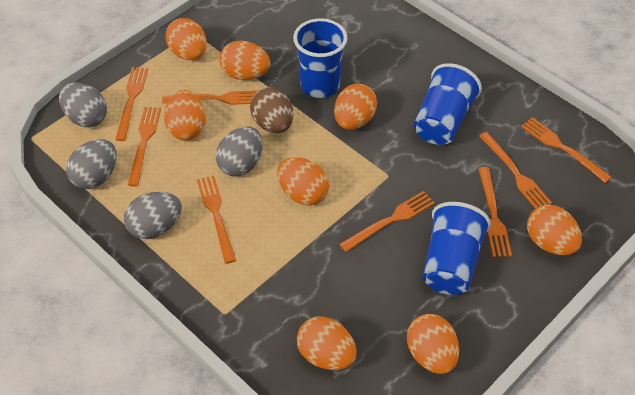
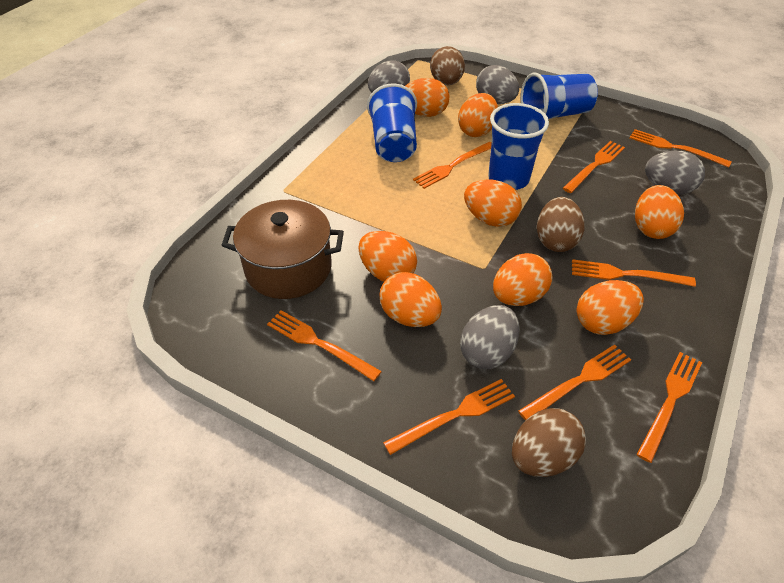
brown egg: [250,87,293,133] = 1 -> [430,46,465,85] [512,408,586,477] [537,197,585,252] = 3
brown pot: none = 0 -> [221,200,344,299] = 1

